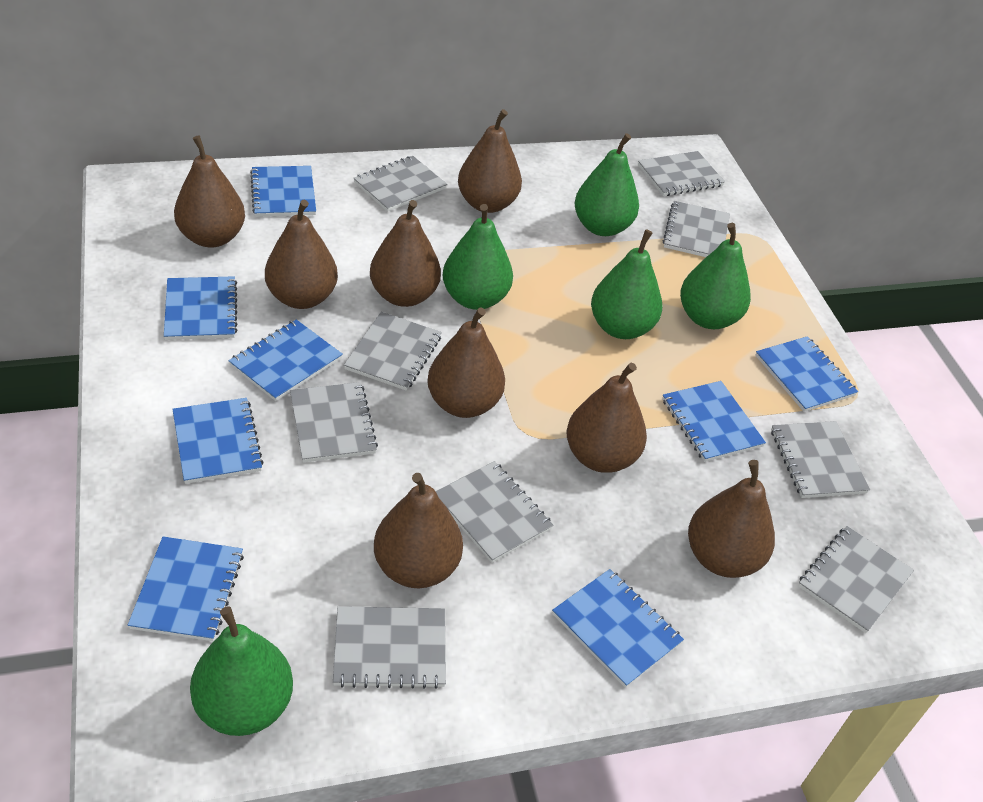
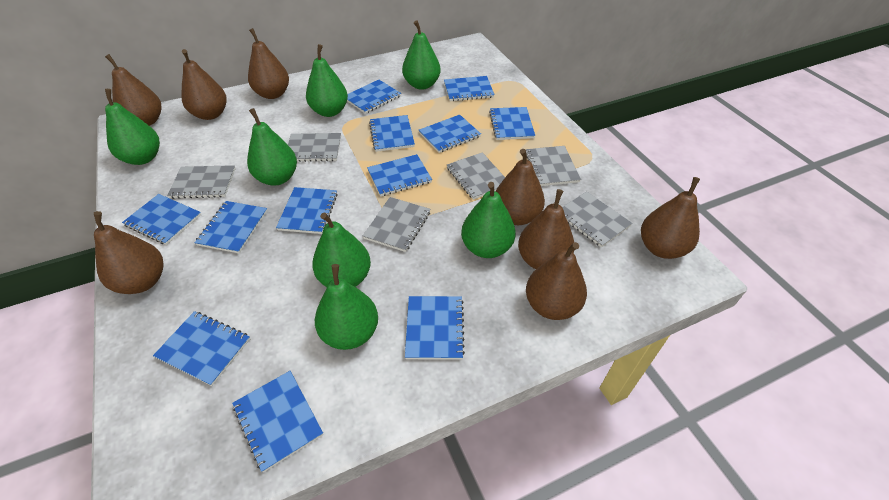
blue notebook: [128,537,244,641] [164,276,237,340] [172,398,264,484] [229,319,343,401] [250,166,316,217] [552,569,684,688] [662,381,766,462] [755,336,858,412] = 8 -> [122,194,201,245] [153,311,250,386] [195,201,267,254] [232,371,323,472] [276,187,338,234] [347,80,401,114] [367,154,432,196] [369,115,415,152] [405,296,465,360] [419,115,481,153] [444,76,495,101] [489,107,535,140] = 12
green pear: [190,606,293,736] [443,204,513,310] [574,133,639,236] [591,229,662,339] [680,223,751,329] = 5 -> [105,89,160,165] [247,108,297,186] [306,44,348,117] [312,213,371,287] [315,264,378,350] [402,20,441,90] [461,182,516,258] = 7
grey notebook: [290,382,378,463] [333,606,446,689] [344,312,442,391] [353,156,447,212] [436,461,553,563] [638,151,725,196] [663,201,730,257] [771,421,870,498] [798,526,914,633] = 9 -> [167,165,236,199] [288,133,341,162] [363,197,430,252] [447,152,505,200] [526,146,581,186] [562,191,632,248] = 6

